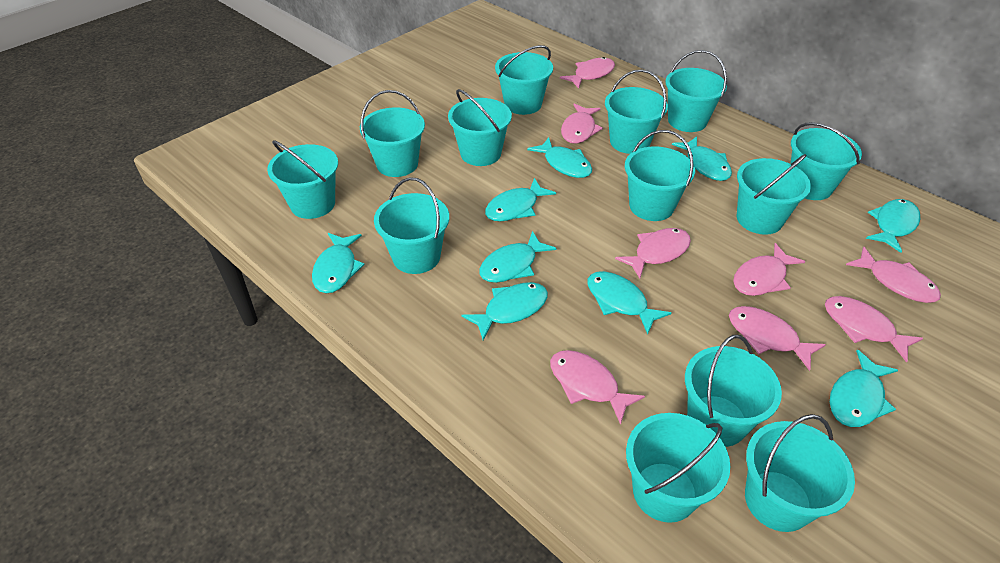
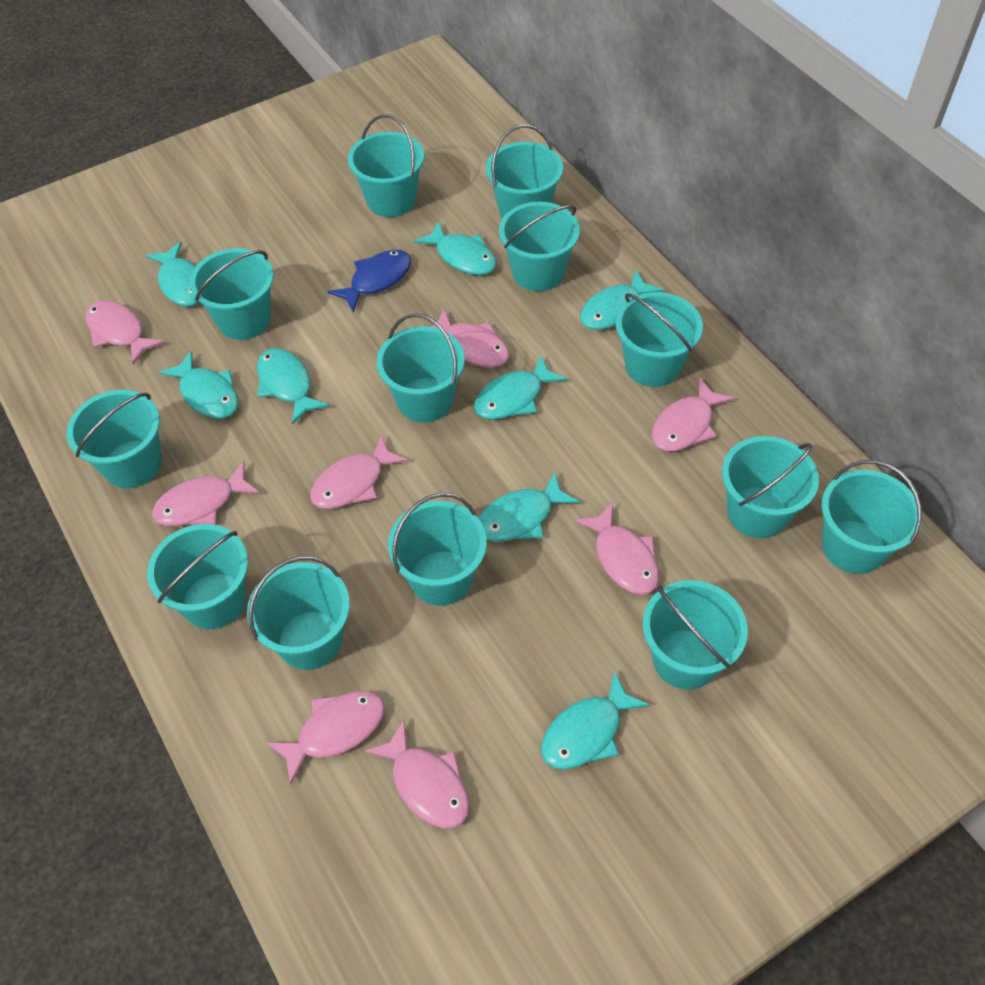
blue fish: none = 0 -> [328,250,411,313] = 1
turquoise fish: [312,233,365,293] [461,282,548,340] [479,231,556,283] [485,178,556,221] [527,137,592,178] [587,271,671,335] [672,136,732,181] [830,350,898,427] [866,199,920,253] = 9 -> [146,242,199,307] [158,351,239,419] [257,348,329,424] [414,221,496,275] [474,355,567,420] [478,472,580,542] [541,671,650,770] [580,269,663,330] = 8

